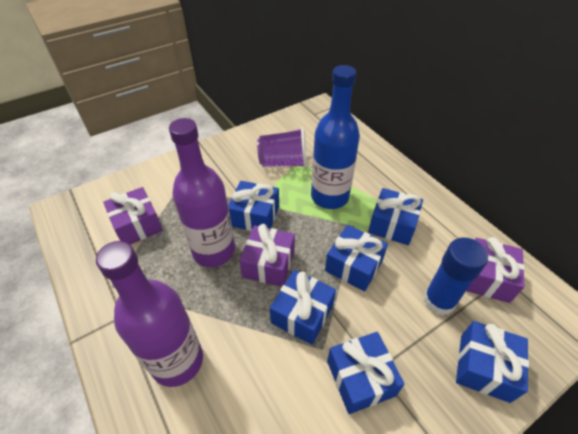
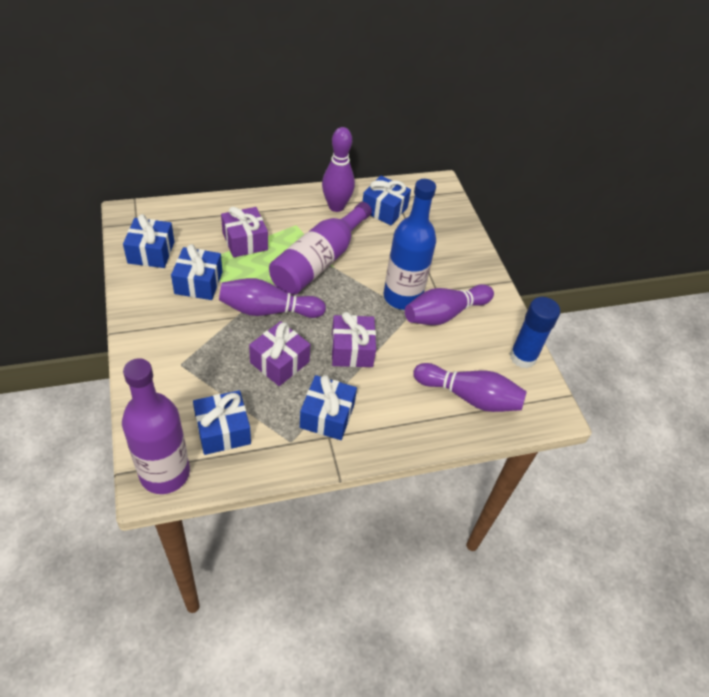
blue gift: [228,181,279,231] [270,270,336,345] [325,225,388,291] [327,332,405,414] [368,188,423,245] [456,321,529,403] = 6 -> [123,214,174,268] [171,244,222,300] [193,390,251,455] [300,375,357,440] [362,176,411,225] = 5
purple bowling pin: none = 0 -> [219,278,326,318] [322,127,355,212] [405,284,494,325] [413,363,527,412] = 4
purple cup: [257,127,307,168] = 1 -> none = 0

